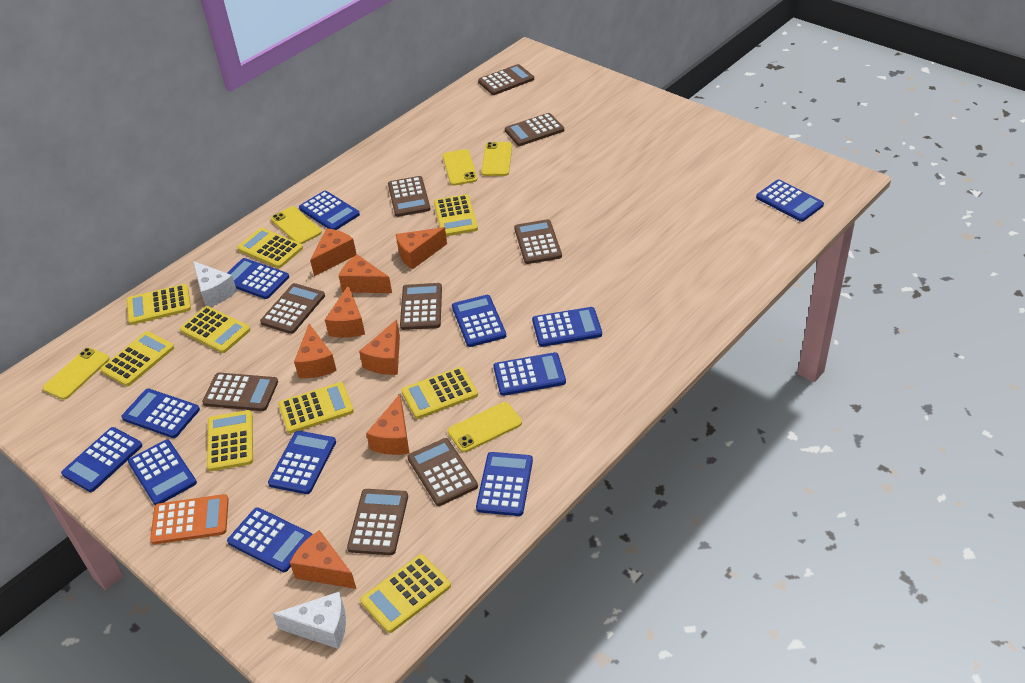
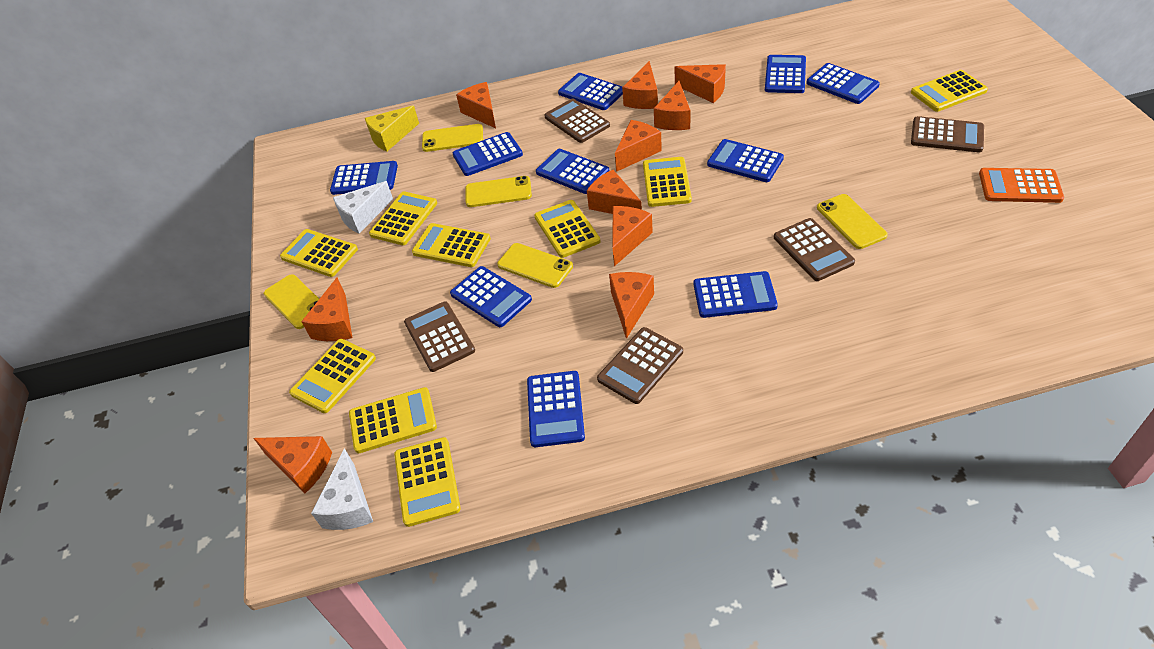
blue calculator: [61,427,142,492] [121,388,200,438] [128,439,197,505] [227,258,289,299] [227,507,313,572] [268,431,336,494] [299,191,360,230] [452,295,506,347] [476,452,533,516] [493,352,566,396] [532,307,602,347] [756,180,824,222] = 12 -> [330,161,398,195] [450,266,532,327] [453,132,523,176] [527,371,585,447] [536,149,609,194] [558,73,623,110] [694,271,778,318] [707,139,784,182] [765,55,806,93] [806,63,880,104] = 10
brown calculator: [202,373,278,411] [260,283,325,334] [347,489,408,555] [388,176,431,217] [400,283,442,330] [407,438,478,506] [478,64,534,95] [505,113,564,146] [514,219,562,264] = 9 -> [404,301,475,372] [544,98,610,143] [597,327,683,404] [774,218,855,281] [911,116,984,152] = 5
orange cheese: [290,530,357,589] [294,324,337,378] [310,228,357,276] [325,285,365,338] [339,254,392,293] [359,320,400,375] [366,394,410,455] [396,227,447,270] = 8 -> [253,436,332,493] [301,278,352,341] [456,82,496,128] [587,170,642,214] [609,272,654,339] [612,206,653,266] [615,120,662,172] [622,61,658,109] [654,81,690,130] [675,64,726,103] = 10
yellow cheese: none = 0 -> [365,105,419,152] = 1

